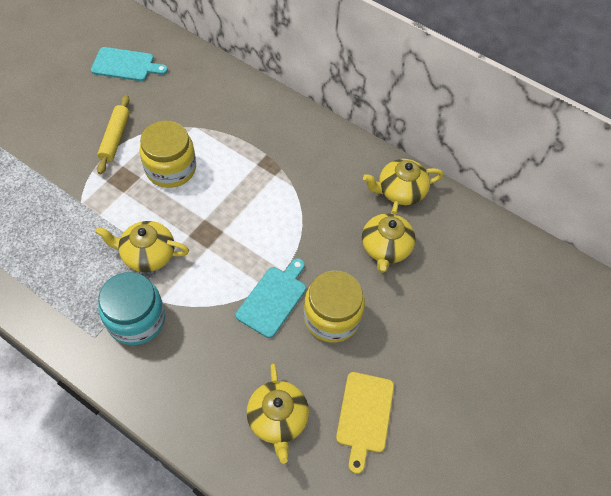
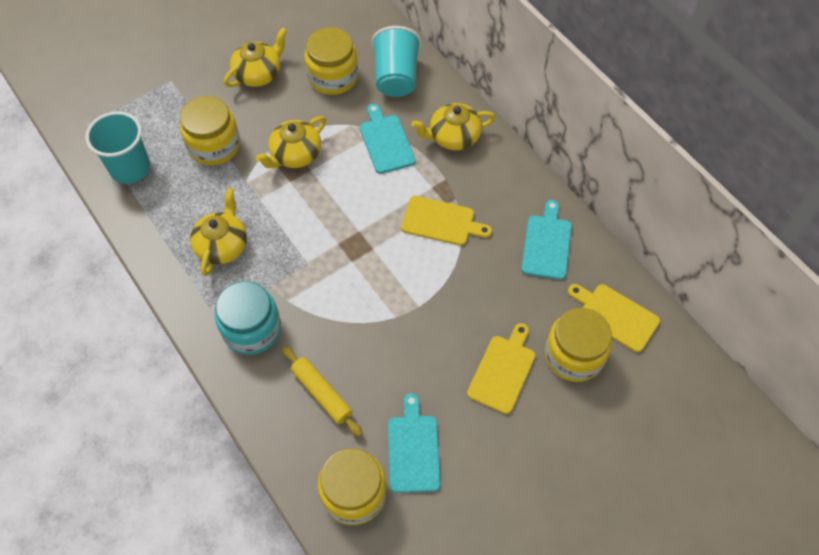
turquoise cup: none = 0 -> [85,111,150,184] [372,26,421,97] = 2
turquoise cutting board: [91,47,168,81] [236,258,306,338] = 2 -> [360,104,415,174] [388,393,441,493] [521,200,572,280] = 3
yellow cutting board: [336,372,394,474] = 1 -> [401,196,492,246] [467,323,536,414] [568,284,660,352] = 3
yellow jar: [140,121,196,188] [303,270,365,342] = 2 -> [180,96,240,166] [305,27,358,95] [318,448,387,525] [545,308,612,382] = 4

